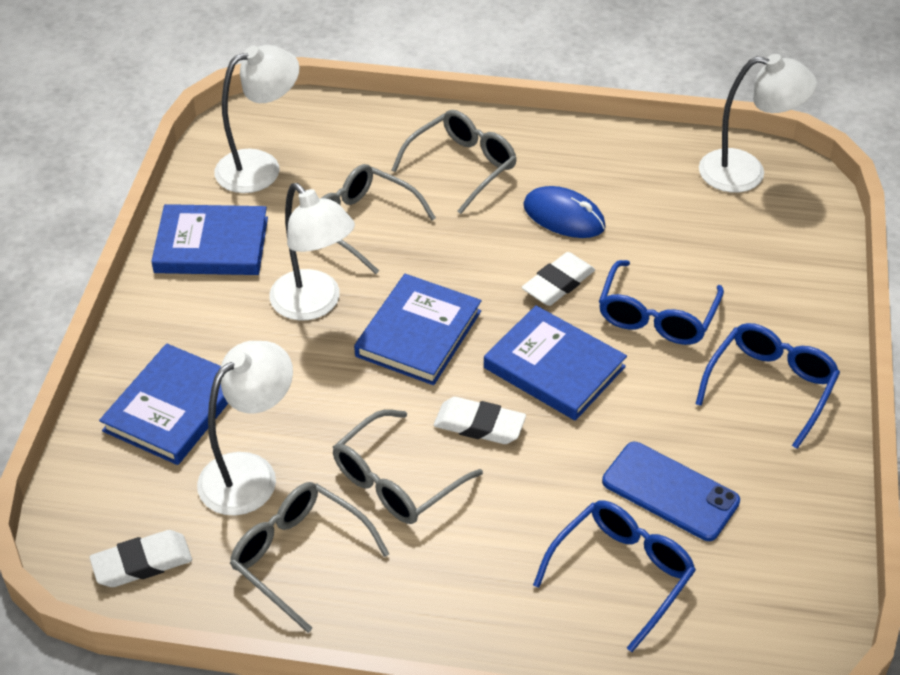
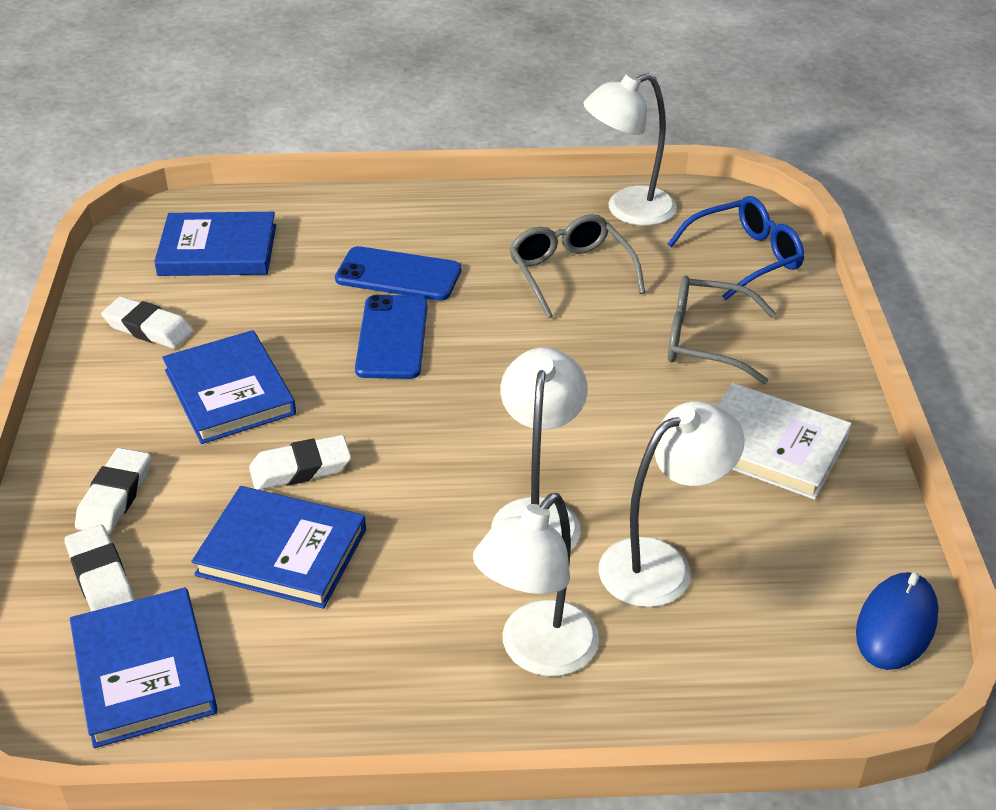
blue glasses: [533,501,696,652] [599,260,724,345] [696,323,840,449] = 3 -> [668,196,804,300] = 1
blue phone: [602,442,740,541] = 1 -> [335,246,461,301] [355,295,428,379] = 2
grey glasses: [230,482,389,633] [321,164,436,274] [333,409,483,524] [392,110,517,214] = 4 -> [509,214,645,318] [668,276,776,384] = 2
white book: none = 0 -> [717,383,852,500] = 1
white eraser: [89,530,192,587] [434,397,526,444] [522,252,595,306] = 3 -> [65,524,135,612] [75,448,151,535] [101,296,193,349] [249,435,351,490] = 4

